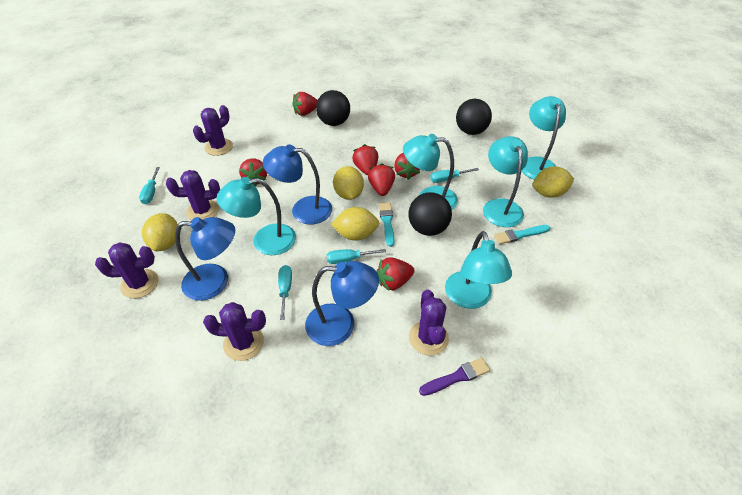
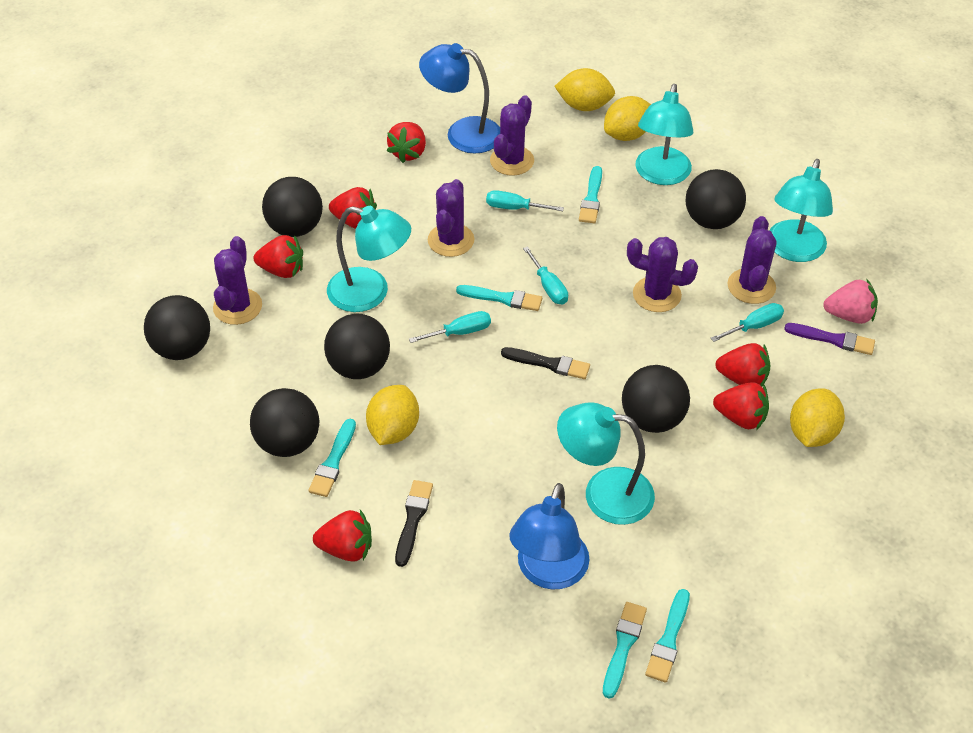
black ball: [316,90,350,126] [408,192,452,236] [456,99,492,135] = 3 -> [144,295,210,360] [250,388,319,457] [262,177,323,237] [324,314,390,379] [622,365,690,433] [686,169,746,229] = 6
black brush: none = 0 -> [395,480,433,567] [501,347,590,379] = 2
blue lamp: [175,217,235,301] [263,144,332,224] [305,261,379,346] = 3 -> [419,43,500,154] [509,483,590,590] = 2
pink strawberry: none = 0 -> [823,280,878,324] = 1
turquoise brush: [379,202,394,247] [494,225,551,244] = 2 -> [308,419,356,497] [456,285,542,311] [579,166,602,223] [603,602,647,699] [645,589,690,683] = 5
turquoise lamp: [217,177,296,255] [403,134,458,210] [445,231,512,309] [483,136,528,227] [522,96,566,180] = 5 -> [327,206,411,312] [557,402,655,525] [635,84,693,185] [769,159,833,262] = 4

